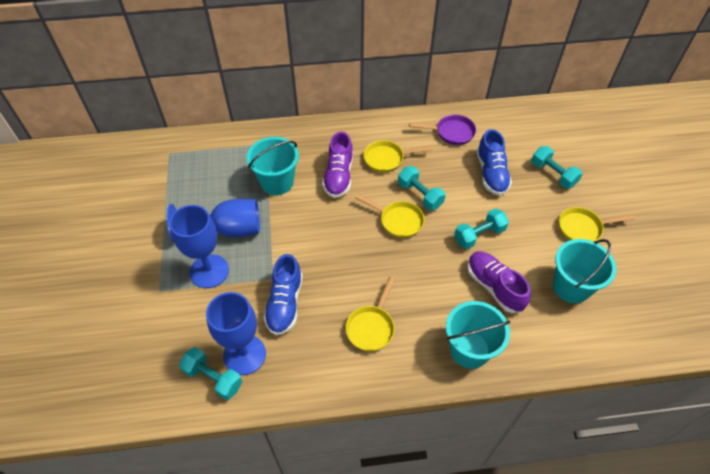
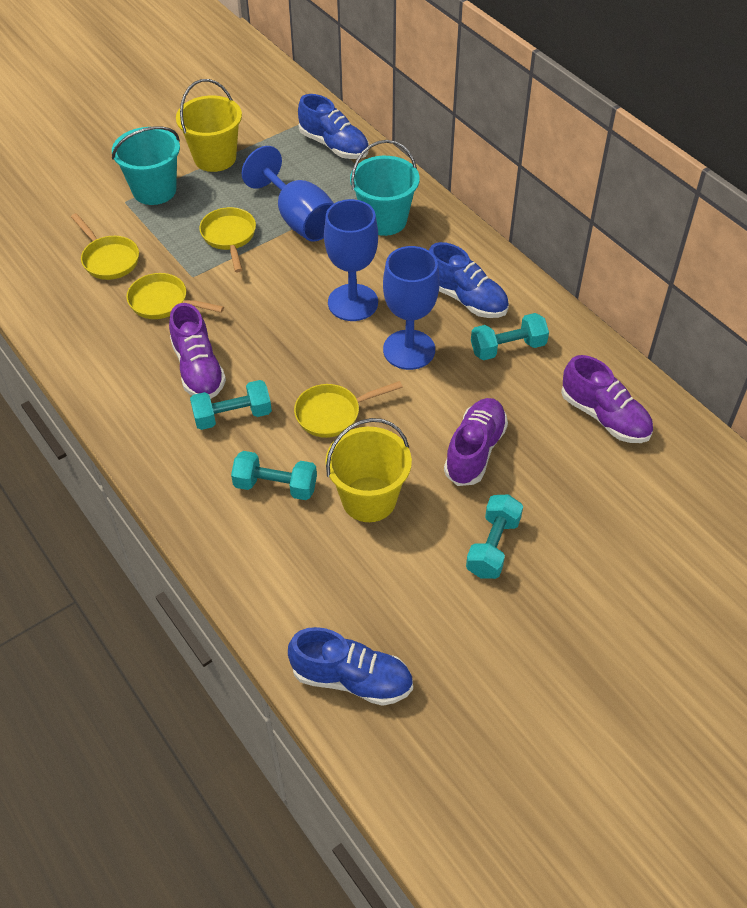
blue shoe: [263,254,303,335] [476,129,512,196] = 2 -> [288,627,413,706] [298,94,369,159] [429,242,509,318] = 3
purple pan: [409,115,476,145] = 1 -> none = 0
purple shoe: [322,132,353,198] [467,251,531,313] = 2 -> [169,303,226,399] [444,398,508,486] [561,355,653,443] = 3
turquoise bucket: [247,137,299,195] [446,301,511,369] [553,239,616,303] = 3 -> [112,126,180,205] [350,140,420,236] = 2
yellow bucket: none = 0 -> [176,79,242,172] [325,418,412,522] = 2

